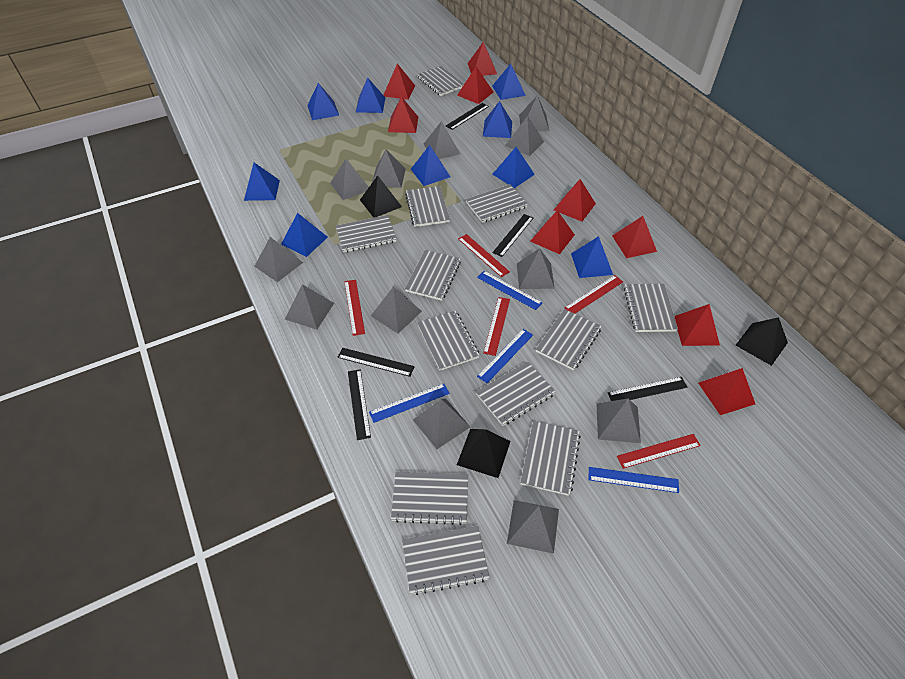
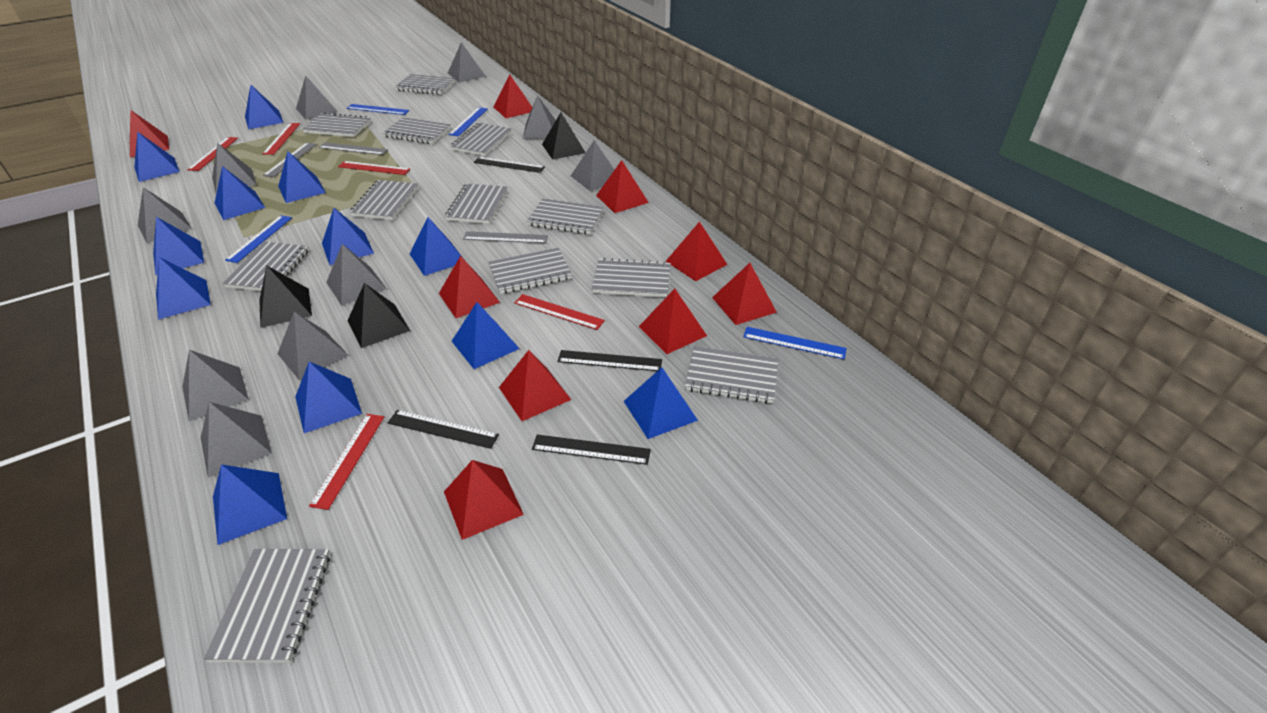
black ruler: [337,348,415,377] [348,369,371,440] [446,103,489,130] [492,214,533,257] [608,377,687,401] = 5 -> [388,410,499,449] [474,157,545,173] [532,435,651,465] [558,350,662,371] = 4
blue pyramid: [244,163,280,201] [281,213,328,257] [307,83,339,120] [356,77,385,113] [411,145,451,186] [483,101,512,138] [492,64,526,100] [492,147,535,188] [571,236,613,278] = 9 -> [134,132,180,182] [153,217,204,276] [156,257,211,320] [213,464,287,545] [215,166,265,220] [245,85,283,129] [278,151,326,203] [295,362,362,433] [322,208,374,265] [410,217,464,276] [452,302,520,369] [624,367,698,439] = 12
grey pyramid: [254,237,303,282] [285,284,334,330] [330,159,369,200] [371,287,422,334] [372,150,406,188] [413,399,470,449] [424,121,460,159] [505,116,544,156] [507,500,559,554] [517,248,555,289] [519,96,549,131] [596,399,641,443] = 12 -> [138,187,192,243] [182,350,249,421] [201,402,272,478] [212,143,257,193] [277,311,348,380] [296,75,338,120] [326,244,387,306] [448,42,486,83] [523,95,556,139] [571,140,614,191] = 10
grey ruler: none = 0 -> [263,143,317,177] [319,142,388,155] [463,231,548,243] = 3

